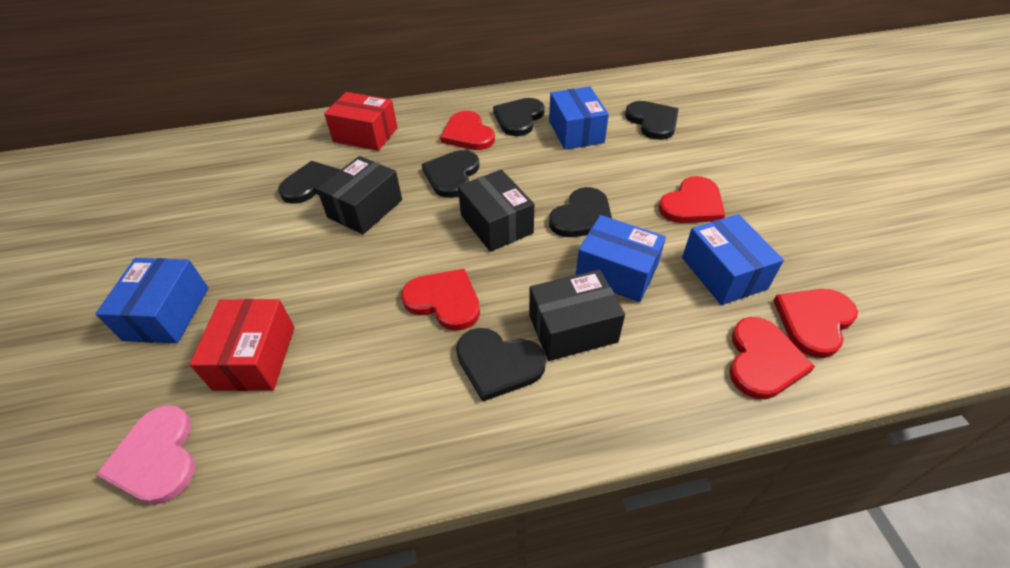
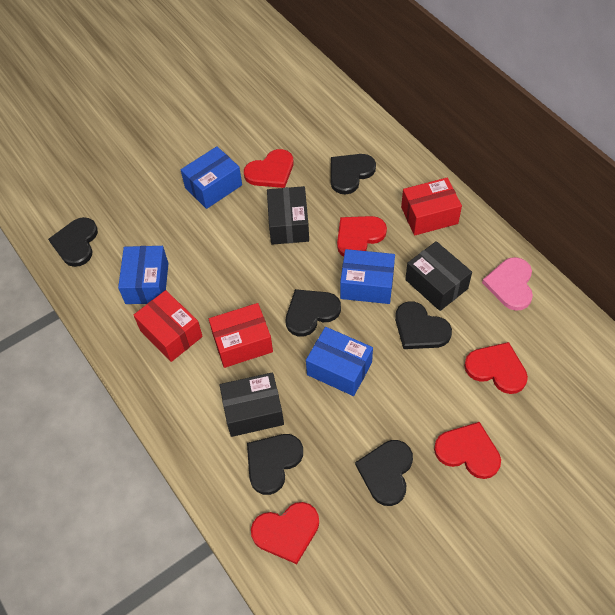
red box: [189,299,295,391] [324,92,398,151] = 2 -> [134,290,203,362] [209,303,273,368] [401,178,462,236] = 3

